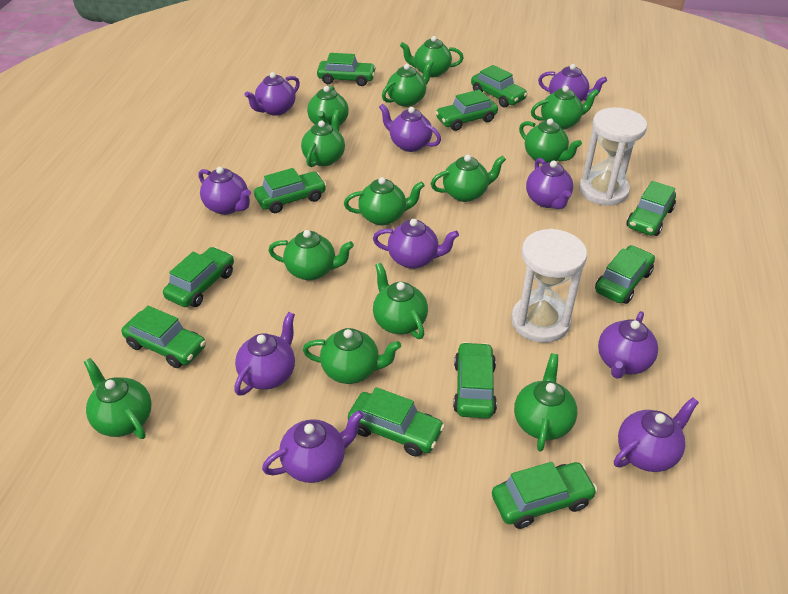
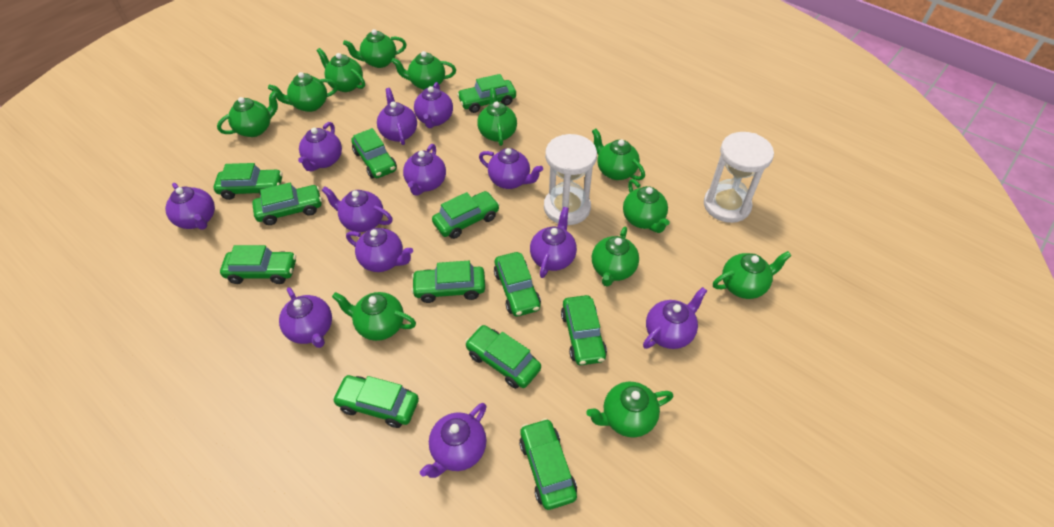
green car: [122,306,206,368] [163,247,234,307] [254,168,327,213] [317,53,376,86] [348,387,445,457] [435,90,498,131] [453,342,497,418] [471,65,528,108] [492,462,597,529] [595,245,655,304] [627,181,676,236] = 11 -> [214,163,282,200] [220,245,296,284] [252,183,322,225] [332,375,419,428] [351,128,397,178] [411,261,485,303] [432,191,500,239] [457,74,516,113] [465,325,541,389] [494,252,541,317] [519,418,577,510] [561,295,607,365] = 12
green teapot: [84,358,151,439] [268,230,354,280] [301,110,345,167] [303,328,401,384] [307,86,349,126] [344,177,425,226] [373,263,428,339] [382,60,434,107] [400,36,464,77] [431,155,506,202] [514,353,577,452] [519,118,582,163] [531,86,599,130] = 13 -> [217,90,278,137] [268,72,338,112] [316,48,365,92] [332,292,416,341] [343,29,406,68] [391,51,456,90] [477,87,517,146] [586,382,673,437] [592,129,645,180] [592,227,639,286] [623,179,670,233] [713,251,792,299] = 12
purple teapot: [198,167,251,215] [234,312,295,396] [245,72,300,116] [262,410,364,483] [373,219,459,269] [379,103,441,152] [526,158,573,209] [538,64,607,102] [598,311,658,379] [614,397,699,472] = 10 -> [165,183,215,230] [279,287,332,348] [298,122,342,171] [322,187,393,232] [346,228,413,272] [377,88,417,145] [403,144,446,196] [414,82,453,128] [420,403,487,478] [479,148,543,189] [530,207,577,278] [643,287,707,349] = 12

